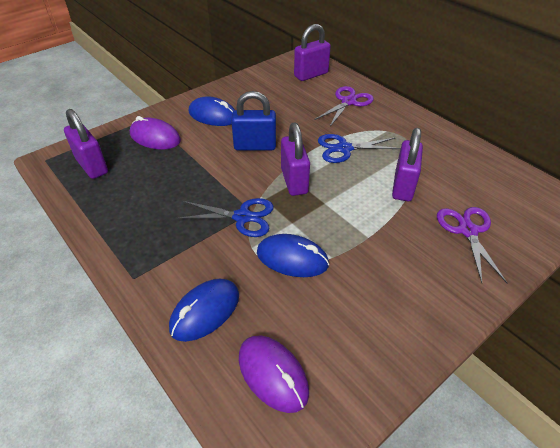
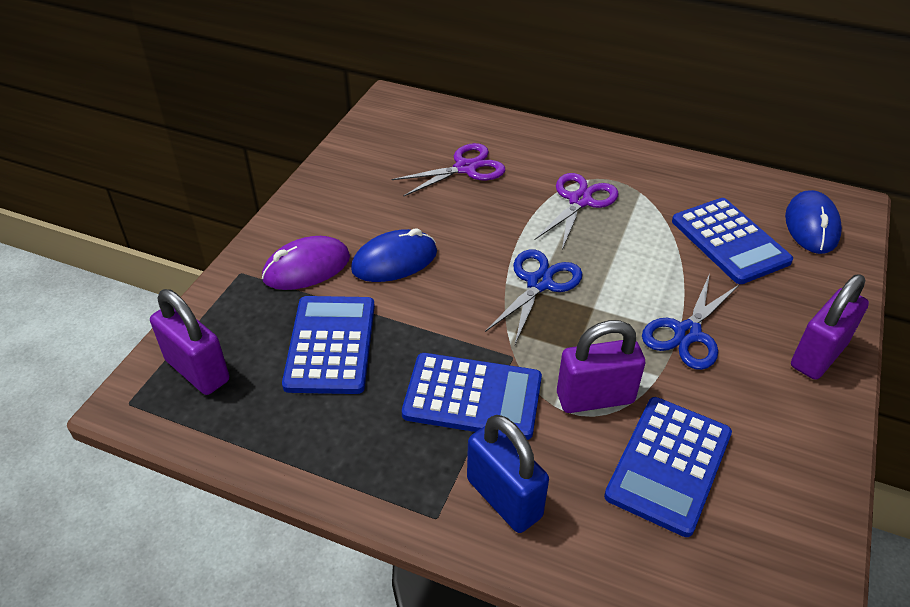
blue calculator: none = 0 -> [282,296,375,394] [402,353,542,440] [604,397,732,537] [672,198,793,284] = 4
blue mouse: [169,279,239,342] [189,96,235,126] [257,234,329,277] = 3 -> [351,228,437,282] [785,190,842,254] = 2
purple mouse: [130,116,181,150] [239,336,309,413] = 2 -> [262,236,350,290] = 1
purple padlock: [64,109,108,179] [281,123,310,196] [294,24,331,81] [392,128,423,201] = 4 -> [150,289,229,395] [557,320,645,413] [791,274,869,380] = 3

